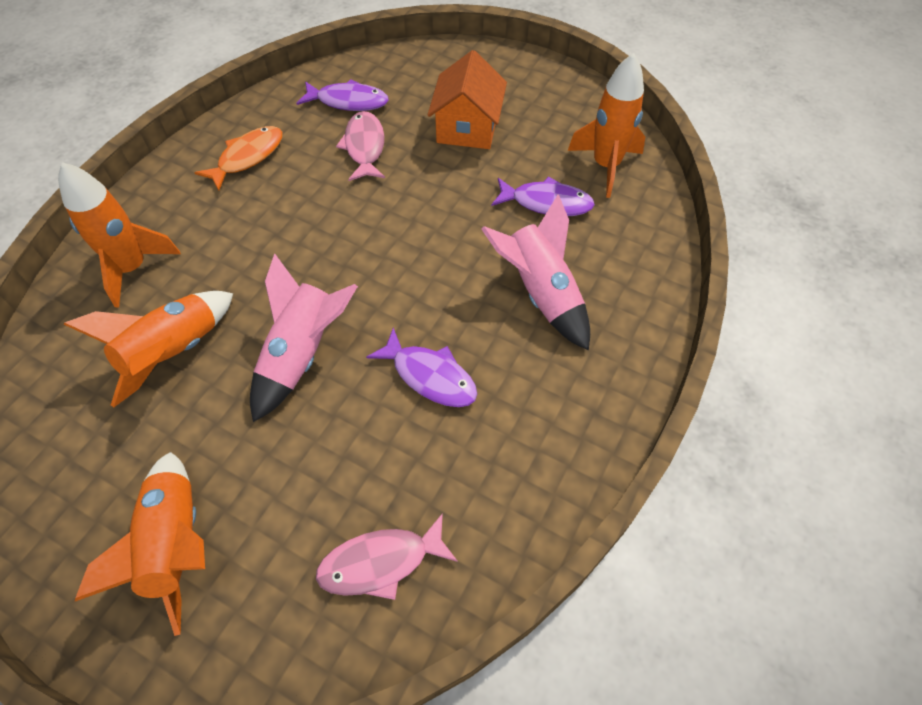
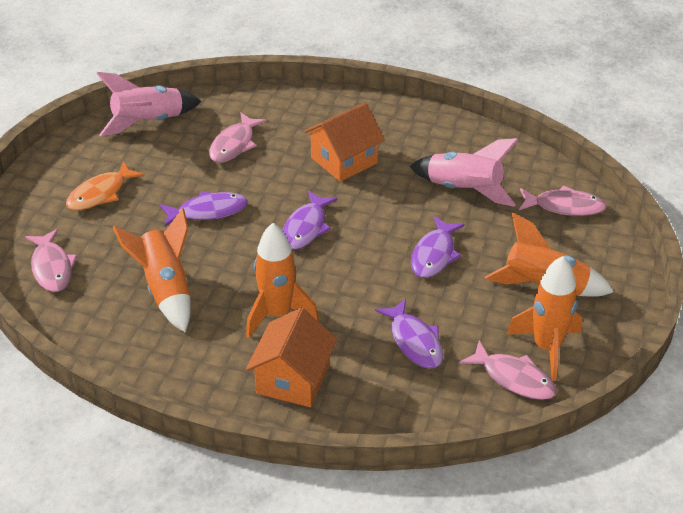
orange house: [427,50,507,149] = 1 -> [246,308,337,407] [304,103,385,182] = 2
pink fish: [316,513,458,600] [336,111,385,181] = 2 -> [25,229,77,292] [209,113,267,163] [460,340,557,400] [519,186,606,216] = 4
purple fish: [296,79,389,111] [366,328,477,407] [491,176,595,216] = 3 -> [160,191,248,227] [283,191,338,250] [375,299,443,369] [411,216,465,278] = 4

